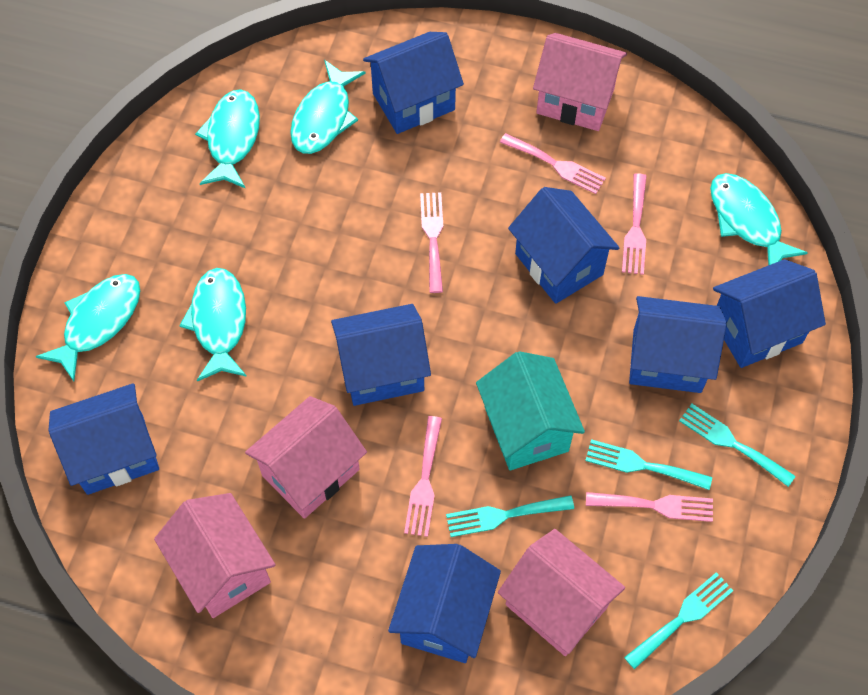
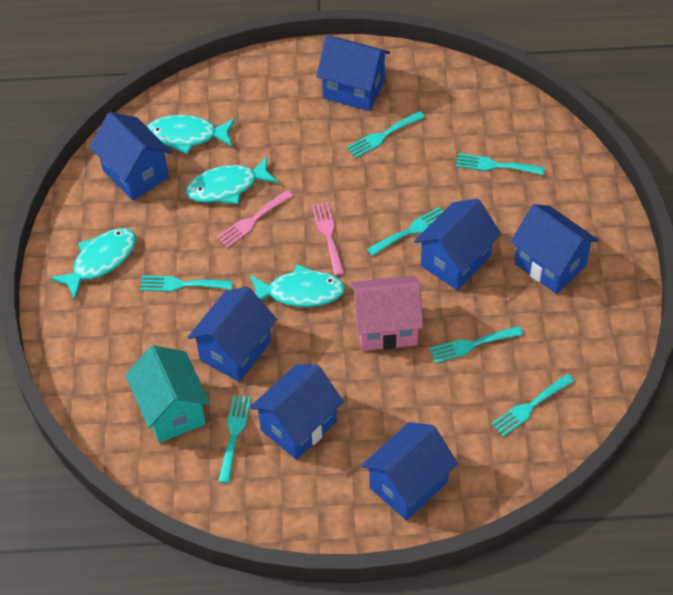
pink fork: [404,416,442,537] [420,192,443,293] [500,133,606,194] [586,492,713,522] [622,173,647,275] = 5 -> [217,190,293,248] [312,202,344,276] = 2
pink house: [154,493,276,618] [245,396,367,519] [498,529,625,656] [533,33,627,131] = 4 -> [351,276,424,351] = 1
turquoise fish: [35,274,140,381] [179,268,247,381] [195,89,260,189] [290,60,366,154] [710,173,808,265] = 5 -> [50,228,136,299] [147,115,235,155] [186,156,279,204] [250,264,345,307] = 4
turquoise fork: [446,495,574,537] [585,439,712,490] [624,572,734,670] [679,404,796,487] = 4 -> [140,276,233,292] [218,395,251,483] [347,111,425,158] [367,207,443,256] [429,326,523,363] [456,153,545,175] [491,374,574,437] = 7

